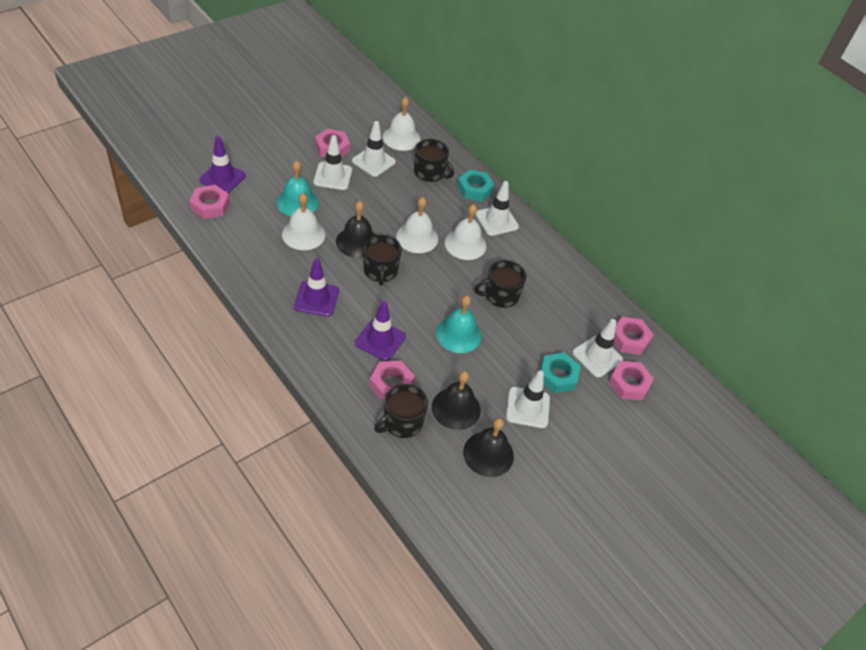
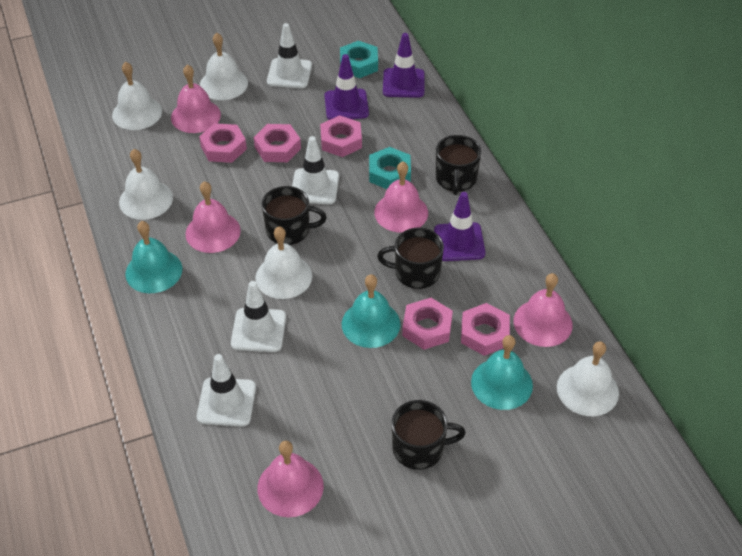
black bell: [336,201,375,258] [432,371,481,430] [463,418,514,477] = 3 -> none = 0
pink bell: none = 0 -> [171,65,221,133] [185,181,241,253] [257,441,324,517] [374,162,428,233] [514,273,573,347] = 5
turquoise bell: [276,160,319,216] [436,295,482,353] = 2 -> [125,221,182,293] [342,274,401,348] [471,335,533,410] = 3
white bell: [282,193,325,250] [383,97,421,151] [396,197,438,253] [445,204,486,260] = 4 -> [112,62,162,130] [119,149,173,220] [200,33,248,100] [256,227,312,299] [557,341,619,416] = 5
white traffic cone: [314,135,352,190] [352,121,396,177] [476,181,519,236] [506,371,550,428] [572,319,623,377] = 5 -> [197,354,256,427] [231,281,286,352] [267,23,312,88] [292,136,339,204] = 4

